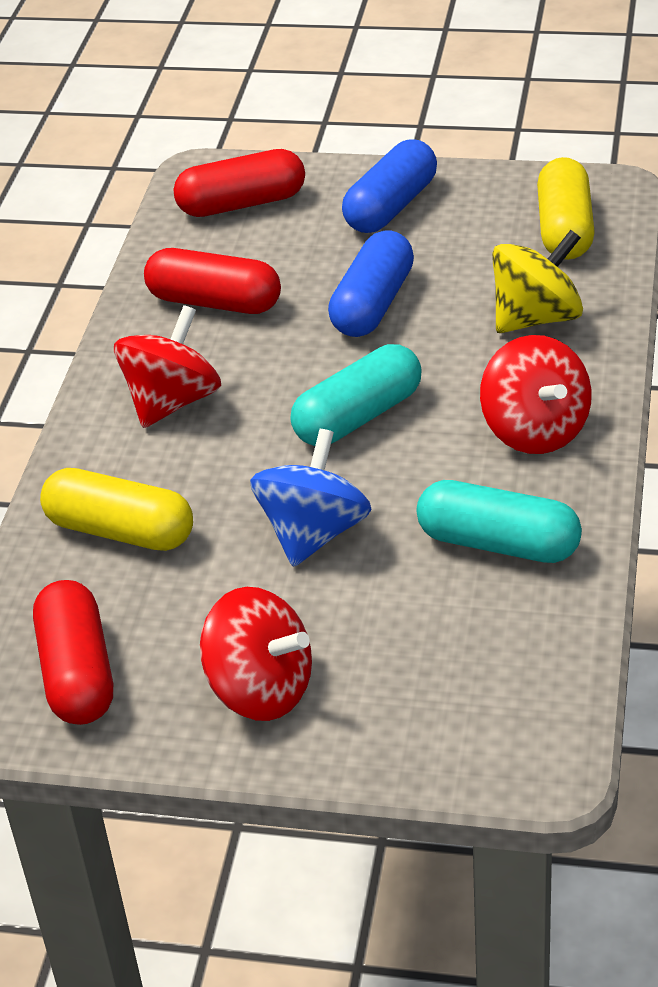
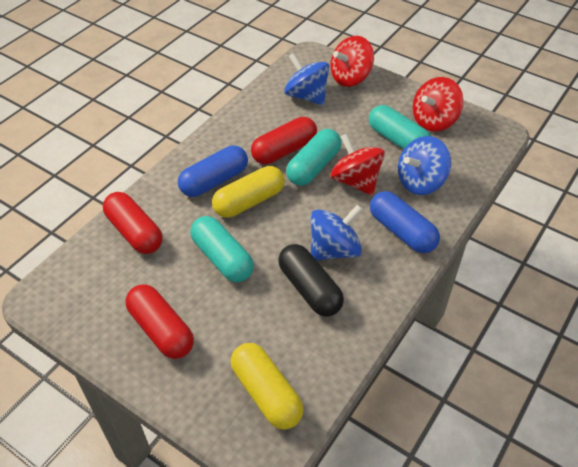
black capsule: none = 0 -> [278,244,344,316] = 1
blue spinning top: [250,429,372,567] = 1 -> [284,53,330,105] [311,205,363,261] [398,136,451,195] = 3
turquoise capsule: [290,344,421,446] [417,480,582,563] = 2 -> [190,216,254,282] [286,129,342,186] [369,105,431,149] = 3
yellow spinning top: [492,230,583,333] = 1 -> none = 0

